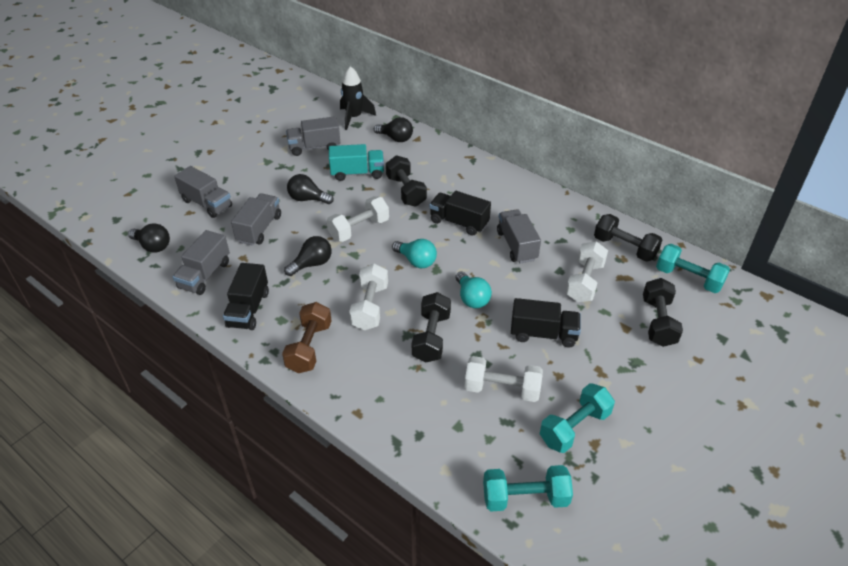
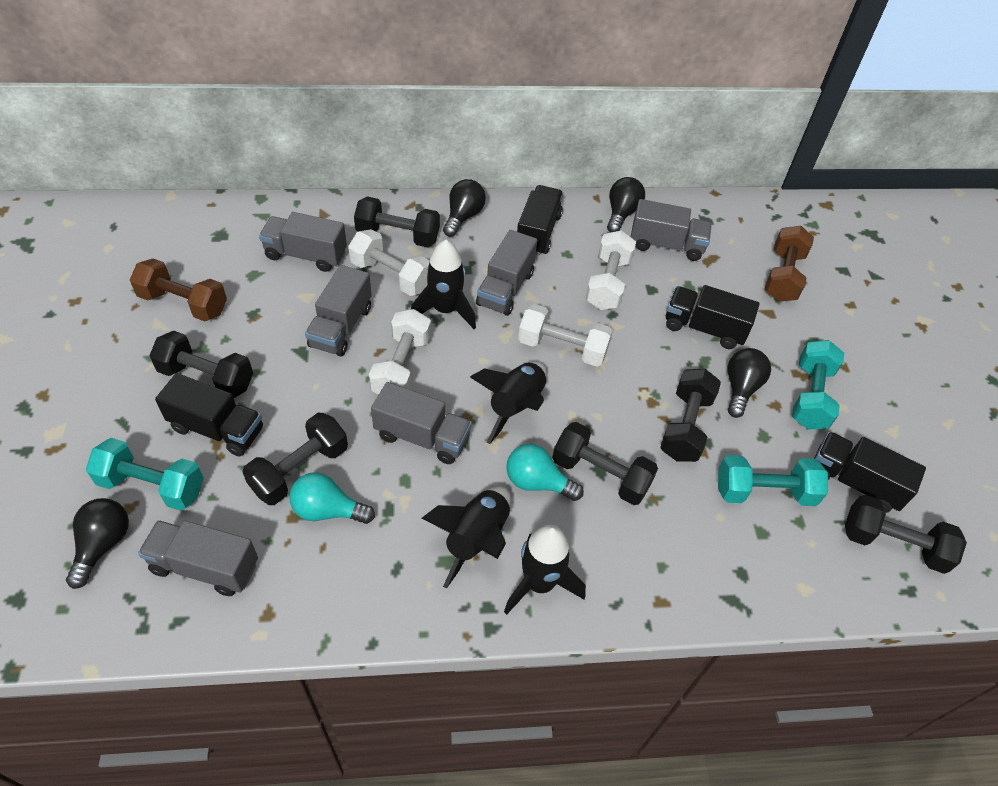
black dumbbell: [386,155,427,207] [412,292,451,362] [594,214,662,262] [643,278,683,347] = 4 -> [149,331,253,398] [243,413,348,505] [354,196,440,248] [552,422,658,505] [660,369,721,462] [845,495,967,574] = 6
black rocket: [340,66,376,130] = 1 -> [411,240,476,329] [421,487,511,589] [470,362,547,444] [504,525,586,615] = 4
black truck: [223,263,269,330] [429,191,491,236] [511,298,581,348] = 3 -> [155,373,263,456] [517,185,563,255] [666,285,759,349] [814,432,926,513] = 4
brown dumbbell: [282,302,332,373] = 1 -> [130,259,227,321] [765,226,814,302] = 2
grey truck: [172,230,230,295] [174,166,232,218] [231,193,281,246] [286,116,340,156] [497,209,541,263] = 5 -> [138,520,258,596] [259,212,347,272] [305,265,372,356] [371,382,472,464] [476,230,537,316] [631,199,712,261] = 6
turquoise truck: [329,144,384,181] = 1 -> none = 0

